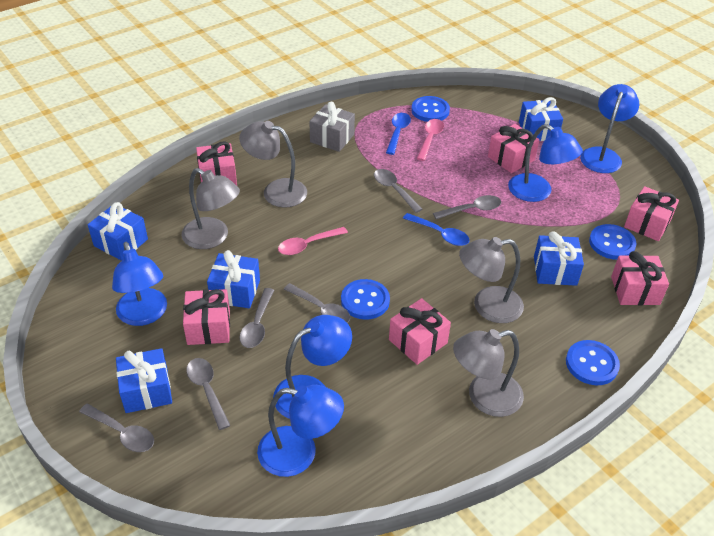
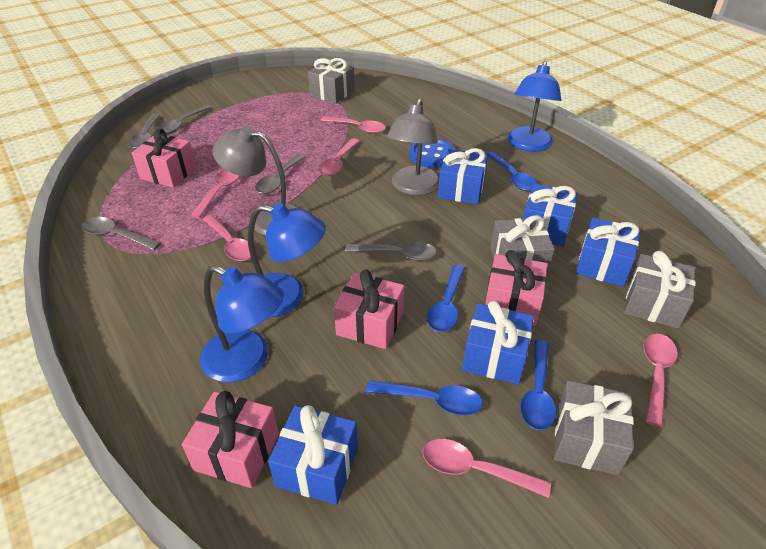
blue button: [341,279,390,320] [411,96,450,122] [566,340,620,385] [589,224,636,260] = 4 -> [409,139,455,168] = 1
blue lamp: [112,242,167,326] [257,385,344,477] [273,315,352,419] [508,124,583,202] [580,84,639,173] = 5 -> [200,265,284,383] [248,203,326,317] [508,61,562,152] = 3
blue spoon: [386,113,411,155] [403,213,470,246] = 2 -> [366,380,483,416] [427,265,465,332] [486,152,537,191] [520,340,556,430] = 4
grey gift: [309,102,355,152] = 1 -> [308,58,355,104] [490,215,555,277] [554,380,634,475] [624,251,695,328] = 4
grey lamp: [182,168,240,249] [239,121,307,207] [453,329,524,417] [459,237,524,323] = 4 -> [213,126,300,236] [387,99,439,195] = 2
grey spoon: [79,404,154,452] [186,358,231,430] [239,288,274,348] [284,283,350,323] [374,169,422,213] [433,195,501,219] = 6 -> [82,217,161,250] [129,113,160,149] [156,105,211,135] [255,154,306,194] [345,242,437,261] = 5
pink gift: [183,289,230,345] [196,141,237,186] [389,298,451,365] [488,124,539,173] [611,251,669,305] [624,186,679,241] = 6 -> [132,128,196,188] [182,391,279,488] [334,269,404,349] [485,250,547,326] = 4
pink spoon: [278,227,348,255] [417,119,444,161] = 2 -> [190,169,240,218] [202,215,251,261] [318,138,359,176] [320,116,386,134] [423,439,551,498] [644,334,678,427] = 6

